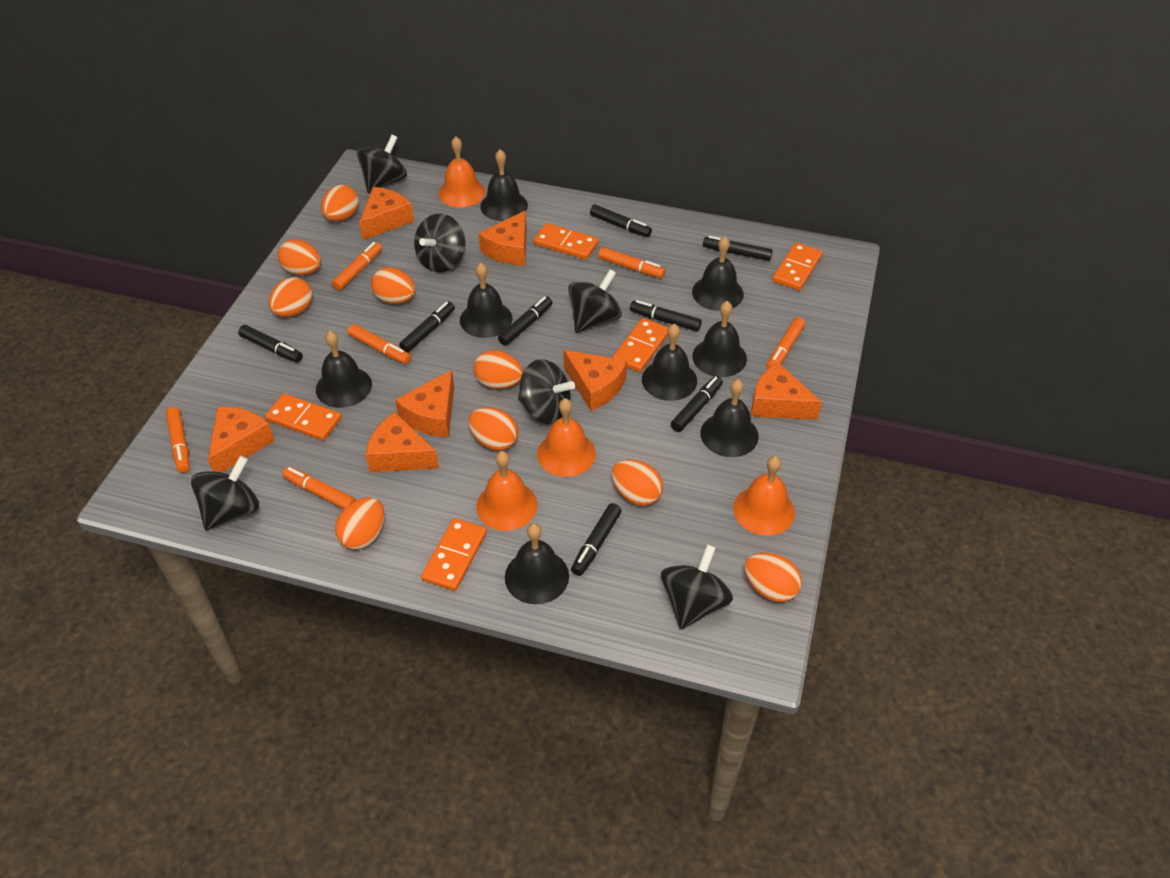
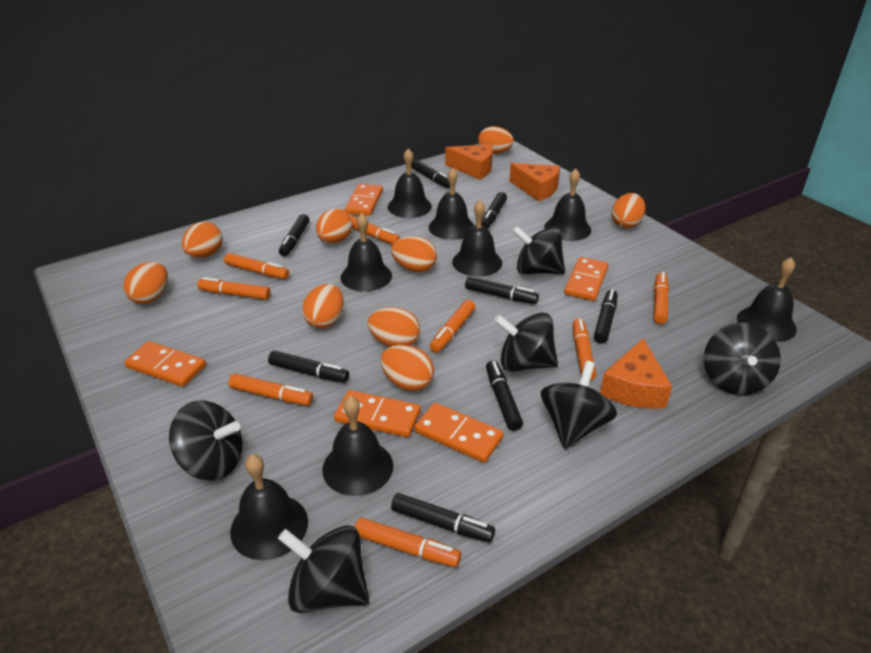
orange bell: [438,137,485,208] [476,451,537,531] [537,398,596,477] [733,456,795,536] = 4 -> none = 0
orange cheese: [208,407,275,472] [359,187,414,240] [365,412,439,472] [395,370,454,437] [479,210,527,266] [564,350,627,411] [751,362,822,420] = 7 -> [445,145,493,180] [509,163,560,201] [600,338,672,409] = 3
orange marker: [166,407,190,473] [282,467,356,509] [332,242,382,291] [347,324,411,364] [598,247,665,278] [766,317,805,369] = 6 -> [197,277,271,300] [224,253,289,279] [228,373,313,406] [350,215,400,244] [355,517,461,567] [430,300,475,353] [573,318,596,380] [654,272,669,324] = 8

